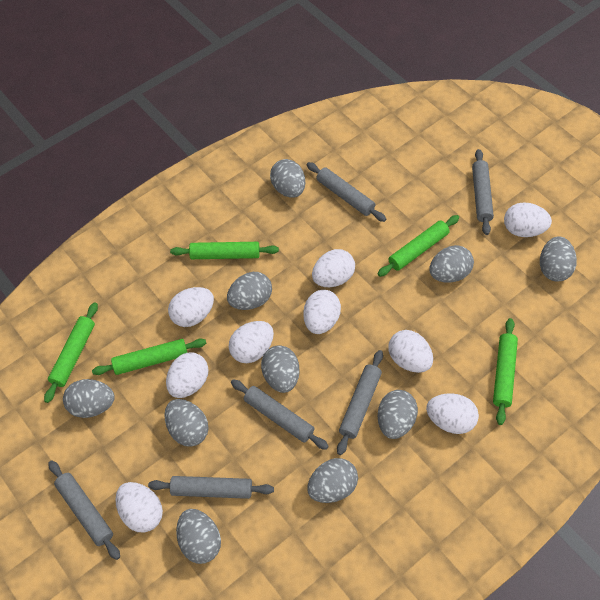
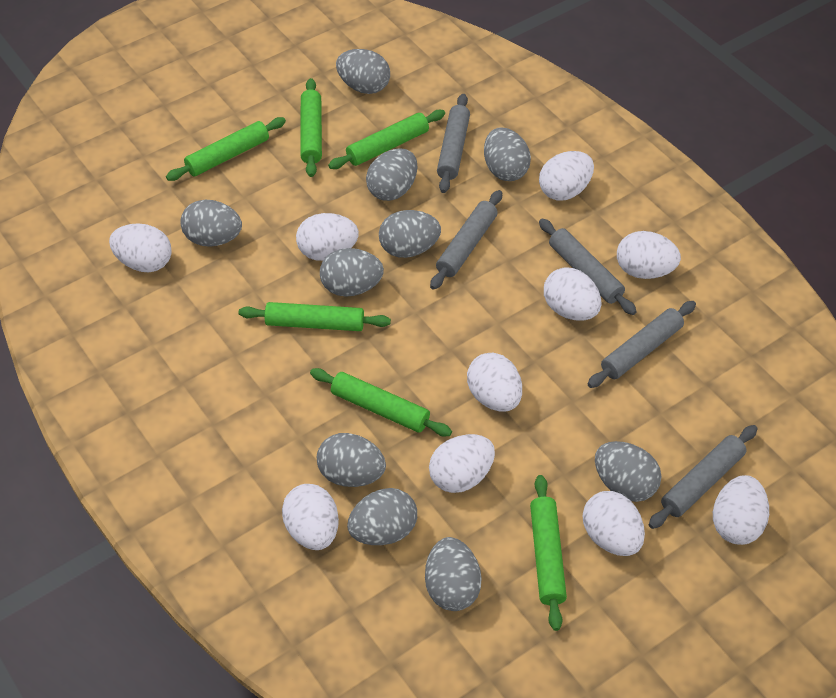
green rolling pin: [44,302,98,403] [92,338,206,375] [170,242,279,259] [378,215,459,277] [493,318,518,425] = 5 -> [166,117,286,181] [239,302,391,331] [300,78,322,177] [310,368,452,437] [328,110,445,169] [530,475,567,631] = 6
grey rolling pin: [48,461,120,560] [148,476,274,499] [231,380,329,450] [307,162,386,222] [337,350,383,455] [472,149,494,235] = 6 -> [430,190,502,290] [437,94,470,193] [539,218,637,315] [588,301,696,388] [649,425,758,529] = 5
white egg: [115,482,163,533] [166,352,208,398] [168,287,214,327] [229,321,274,363] [303,290,341,334] [312,249,355,287] [389,330,433,373] [426,393,479,434] [504,202,552,237] = 9 -> [109,223,171,272] [282,484,339,550] [296,213,359,261] [429,434,495,493] [467,353,522,412] [539,151,594,201] [544,267,602,321] [583,491,645,556] [617,231,681,279] [713,475,769,545] = 10

